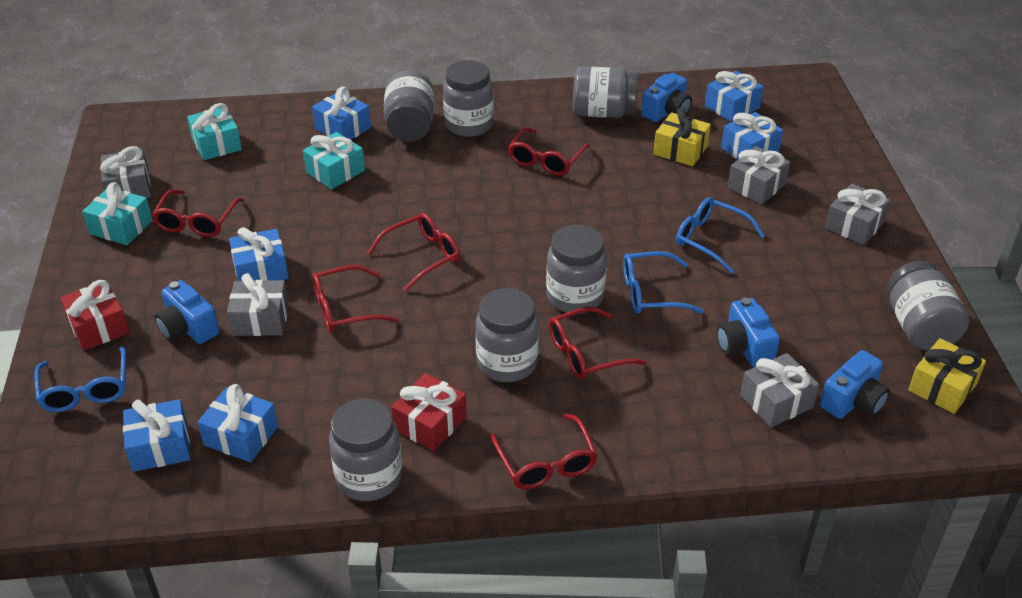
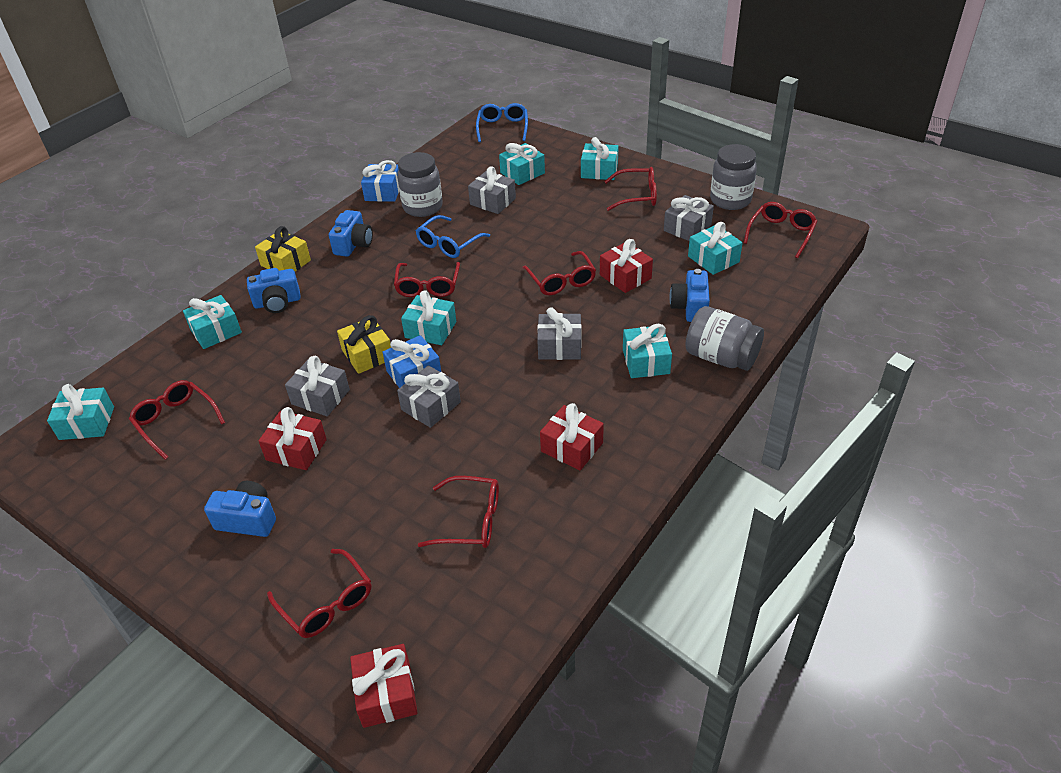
blue gift: [123,399,190,472] [197,384,278,462] [229,227,289,281] [312,87,371,140] [705,71,764,122] [721,112,783,159] = 6 -> [361,160,399,202] [383,335,441,388] = 2
blue glasses: [34,347,126,412] [623,251,704,314] [676,197,765,273] = 3 -> [416,215,490,258] [476,103,528,142] = 2
grey jar: [329,398,402,501] [384,70,434,142] [443,60,493,137] [475,288,539,382] [546,225,607,314] [573,66,638,118] [887,261,969,350] = 7 -> [397,152,443,217] [685,306,764,371] [710,144,757,210] = 3
red gift: [60,280,129,350] [391,373,467,451] = 2 -> [259,407,327,470] [350,644,418,728] [540,403,604,471] [600,239,653,293] = 4
red glasses: [152,190,244,237] [312,265,399,332] [367,213,460,291] [490,413,598,489] [508,127,591,176] [549,307,646,380] = 6 -> [129,380,225,460] [267,549,372,638] [394,262,460,297] [418,476,499,548] [523,251,596,295] [604,167,657,211] [744,202,817,258] = 7
turquoise gift: [82,182,153,245] [187,103,242,160] [303,132,365,189] = 3 -> [47,384,114,440] [183,295,242,349] [401,291,456,345] [499,143,545,185] [581,137,619,180] [623,324,672,378] [688,222,743,275] = 7

